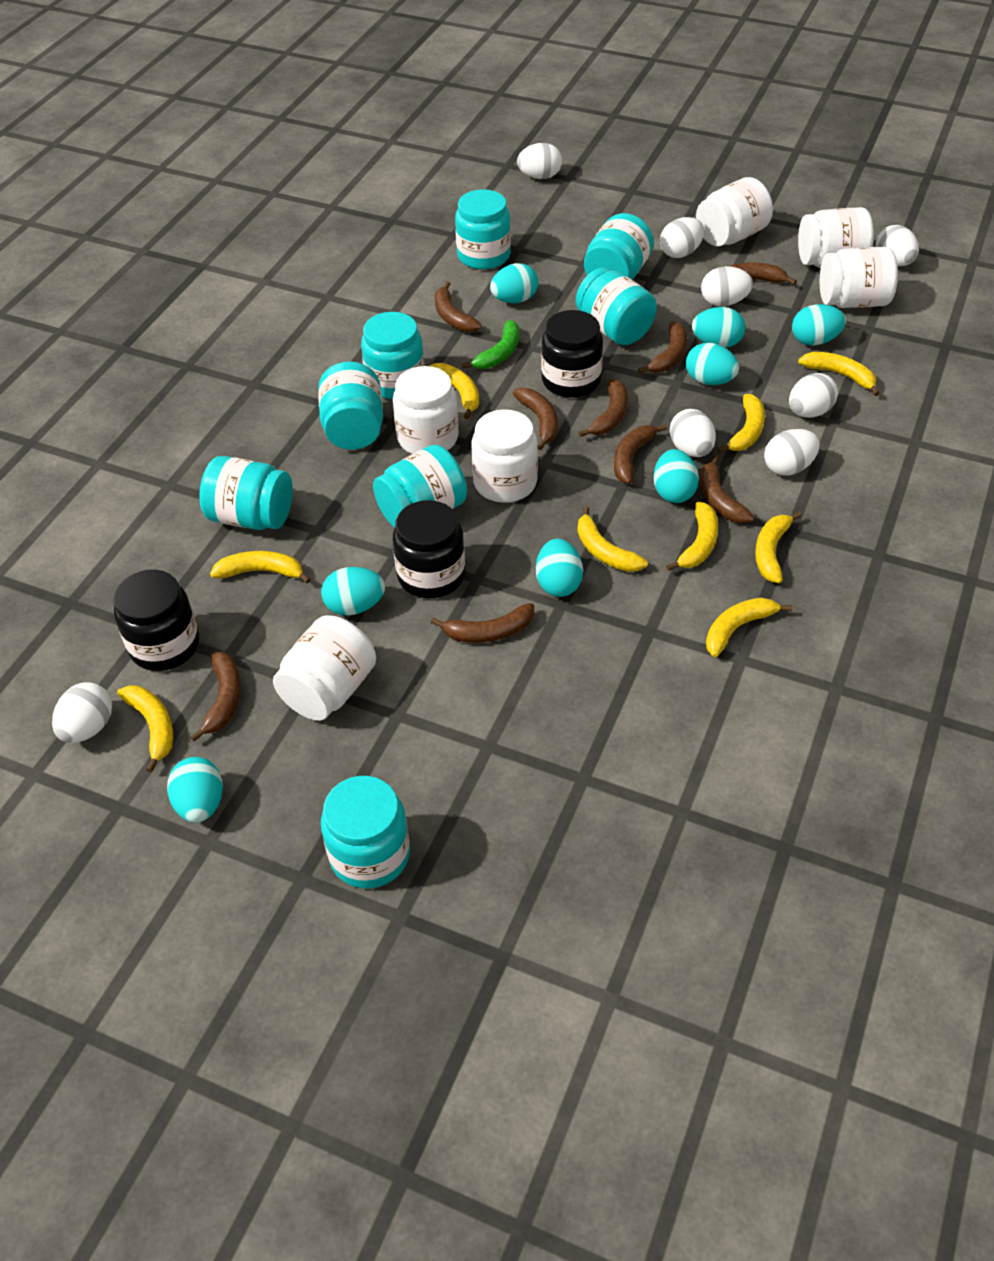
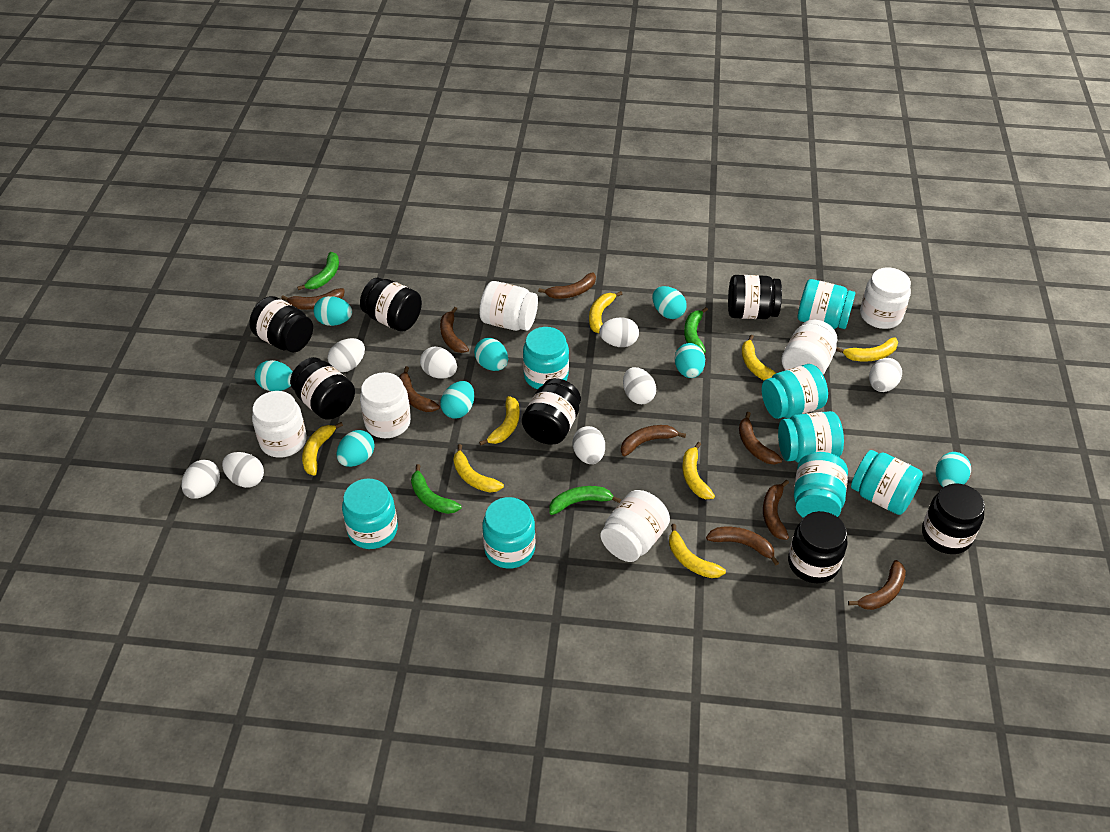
black jar: [113,570,199,671] [393,500,465,598] [541,310,603,398] = 3 -> [250,296,313,352] [290,357,355,420] [360,277,422,332] [522,378,581,444] [728,275,782,319] [788,511,848,583] [922,483,985,554] = 7
green banana: [462,320,519,369] = 1 -> [297,252,339,290] [411,464,461,514] [549,486,621,515] [684,307,708,353] = 4
yellow banana: [117,685,173,773] [210,551,311,584] [429,363,479,419] [577,506,648,572] [666,502,718,571] [706,597,792,657] [717,394,765,453] [755,511,802,583] [798,352,880,396] = 9 -> [302,422,343,476] [453,444,504,492] [479,396,520,446] [589,291,622,333] [669,524,726,578] [682,442,715,499] [742,335,776,380] [836,337,898,362] = 8

